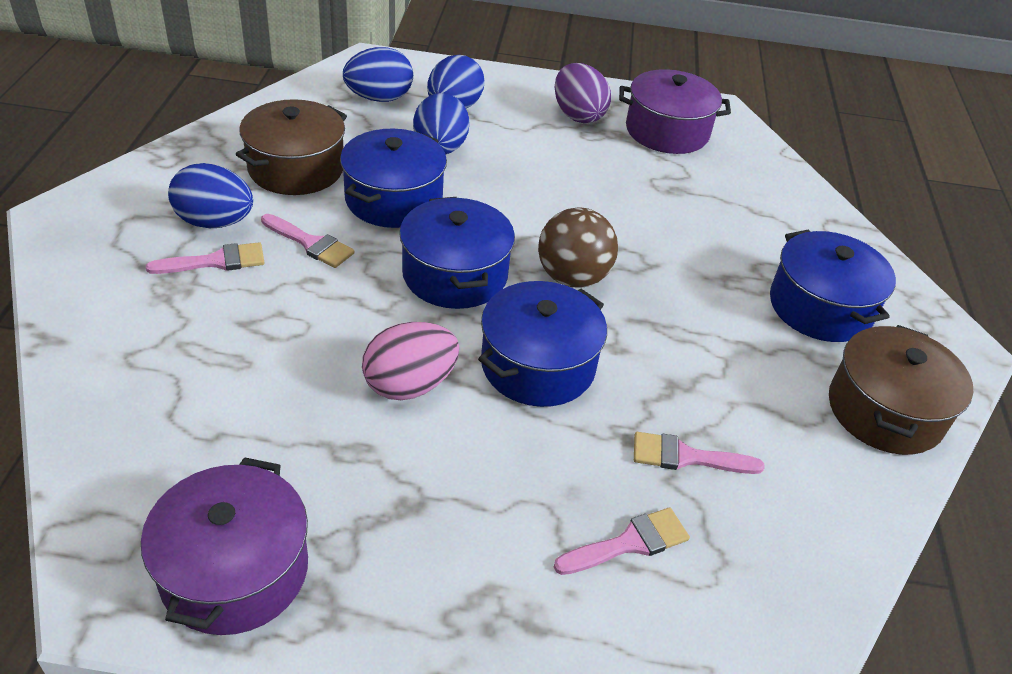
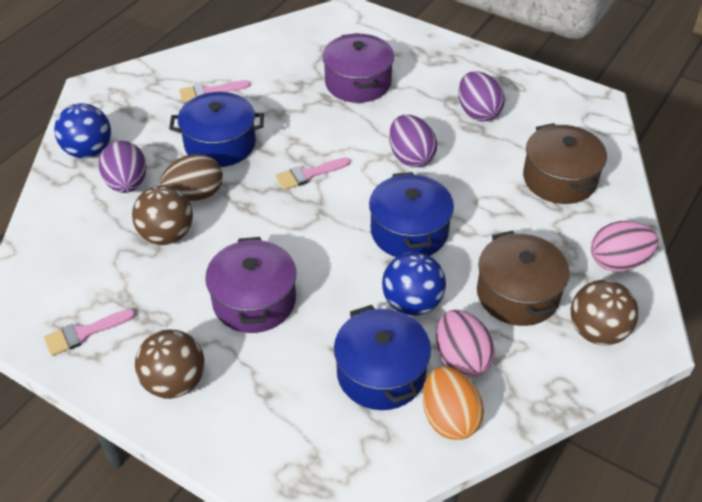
blue ball: none = 0 -> [54,103,111,158] [382,252,446,316] = 2
blue egg: [168,163,253,228] [343,47,413,102] [413,93,470,155] [427,55,485,109] = 4 -> none = 0
blue pot: [340,129,447,228] [399,197,515,309] [478,281,607,407] [770,230,896,342] = 4 -> [169,92,264,167] [334,305,431,410] [369,172,454,257] = 3
brown ball: [538,208,618,288] = 1 -> [132,185,193,245] [135,330,205,399] [571,280,638,345] = 3
brown egg: none = 0 -> [160,154,223,201] = 1
orange egg: none = 0 -> [423,366,484,440] = 1
pink brush: [146,242,265,274] [261,214,355,268] [554,507,690,575] [634,432,765,474] = 4 -> [44,309,135,356] [179,80,250,103] [276,157,350,190] = 3
pink egg: [362,322,459,400] = 1 -> [436,310,495,378] [591,221,659,272] = 2
purple egg: [555,63,611,123] = 1 -> [99,141,147,193] [389,115,437,167] [458,71,505,121] = 3

